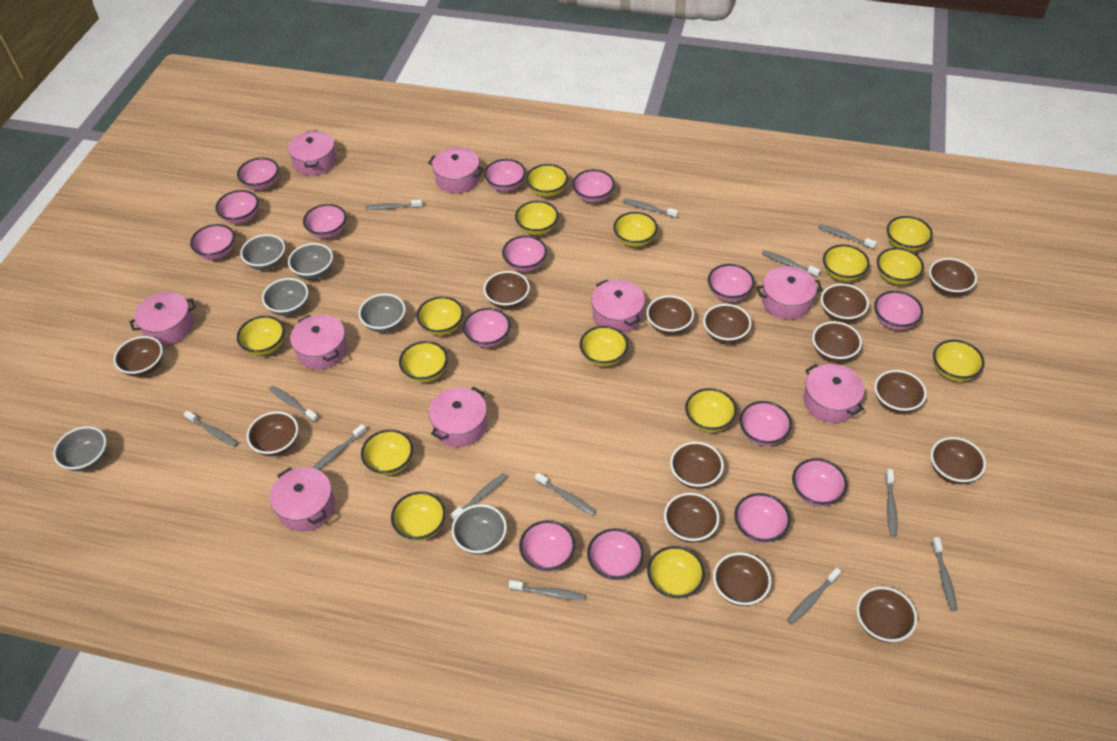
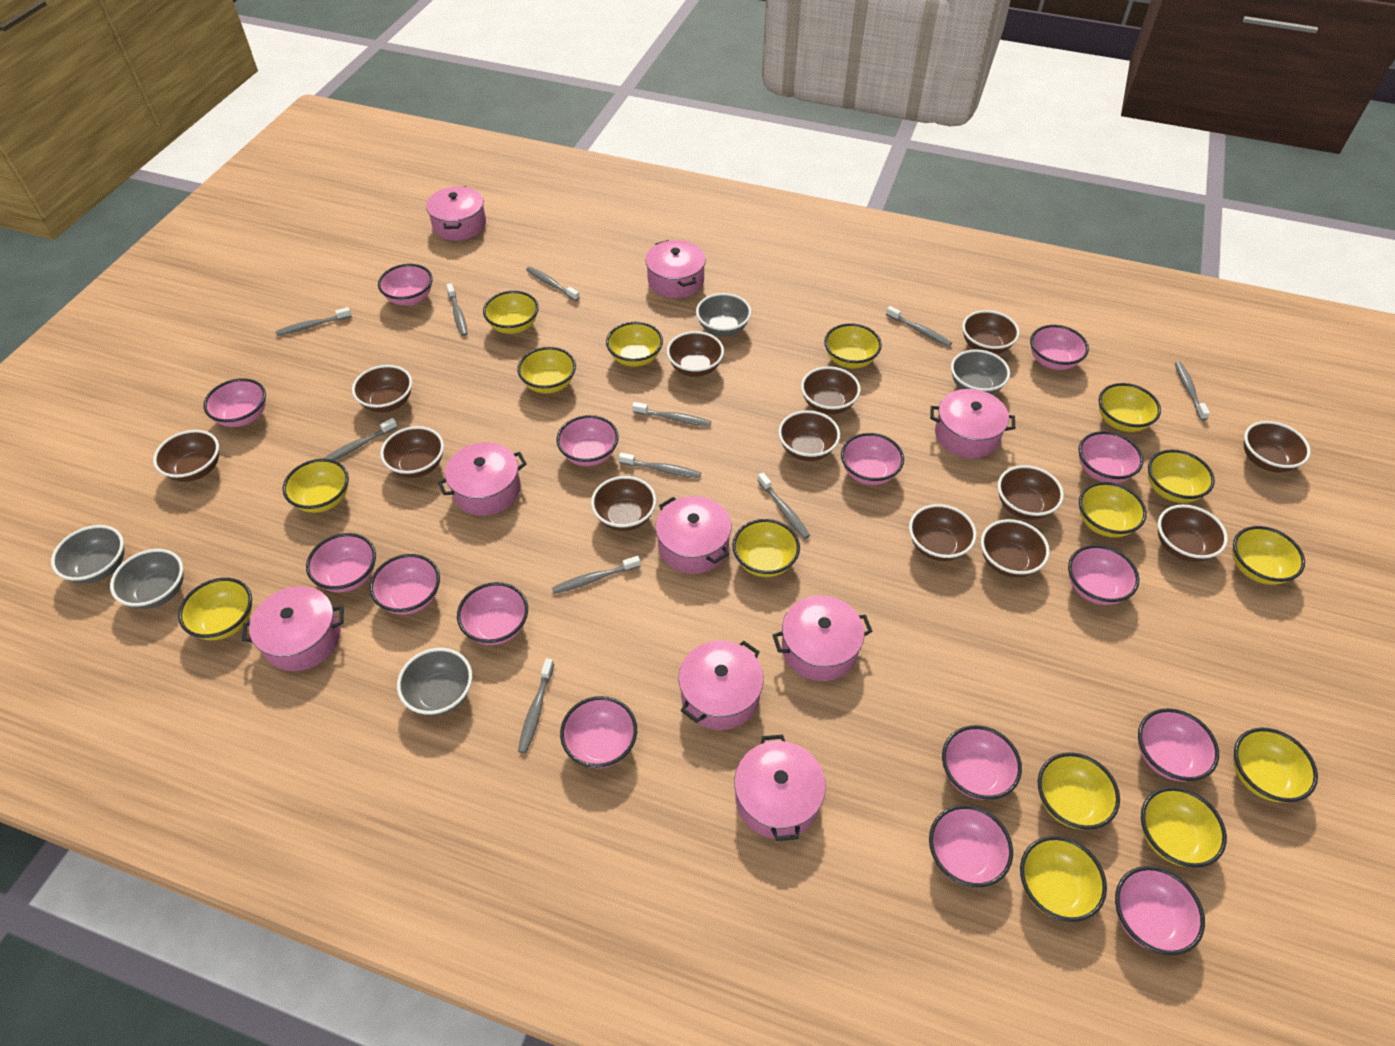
brown bowl: [113,336,163,377] [247,411,298,456] [483,271,530,309] [646,295,694,335] [664,493,719,543] [670,442,724,489] [703,304,752,344] [713,552,771,606] [812,321,862,362] [821,283,869,323] [856,586,917,643] [874,370,927,413] [929,258,977,296] [930,437,986,484] = 14 -> [153,430,219,482] [352,365,412,413] [380,426,444,478] [591,476,656,531] [667,331,724,377] [778,410,840,461] [801,366,861,414] [909,504,977,561] [962,310,1020,354] [981,519,1050,578] [998,465,1064,520] [1158,505,1228,562] [1244,421,1311,473] = 13
grey bowl: [53,426,107,472] [240,234,285,270] [262,278,308,316] [288,243,333,279] [359,293,406,332] [452,504,507,555] = 6 -> [51,525,125,584] [110,549,184,609] [397,648,472,716] [696,293,751,336] [951,349,1010,395] = 5
grey toothbrush: [184,411,238,447] [269,386,318,422] [312,424,366,470] [365,200,422,210] [450,473,507,521] [509,580,585,601] [535,473,597,516] [623,198,678,218] [762,250,820,277] [787,568,841,625] [818,224,877,249] [885,469,898,537] [932,537,957,611] = 13 -> [275,307,351,336] [323,418,398,461] [447,283,468,336] [518,658,554,753] [526,267,580,301] [552,556,641,594] [619,453,701,478] [632,402,711,427] [757,472,810,539] [886,306,952,347] [1175,362,1210,420] = 11

